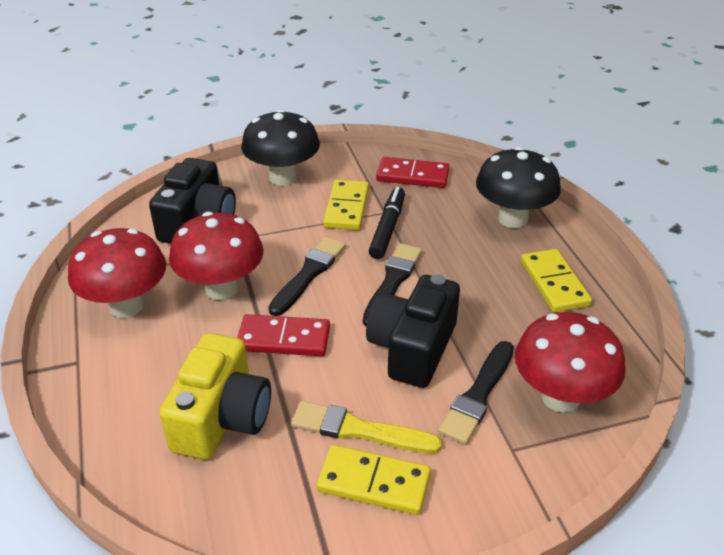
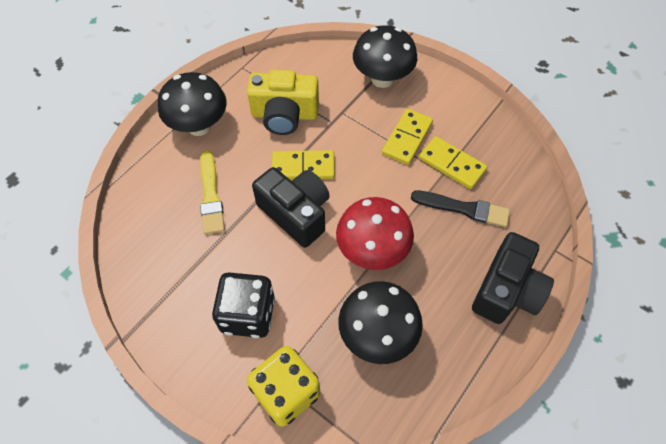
black brush: [268,237,346,316] [363,243,422,326] [438,341,514,445] = 3 -> [411,190,510,227] = 1
black dice: none = 0 -> [212,272,275,338] = 1
black marker: [369,187,405,259] = 1 -> none = 0
black mushroom: [241,109,320,186] [476,147,561,228] = 2 -> [158,72,227,136] [338,281,423,364] [353,25,417,88] = 3
red domino: [237,314,330,356] [376,157,449,188] = 2 -> none = 0
red mushroom: [68,228,166,318] [169,212,264,300] [515,312,626,413] = 3 -> [336,197,414,270] = 1
yellow dice: none = 0 -> [247,346,320,426] = 1

